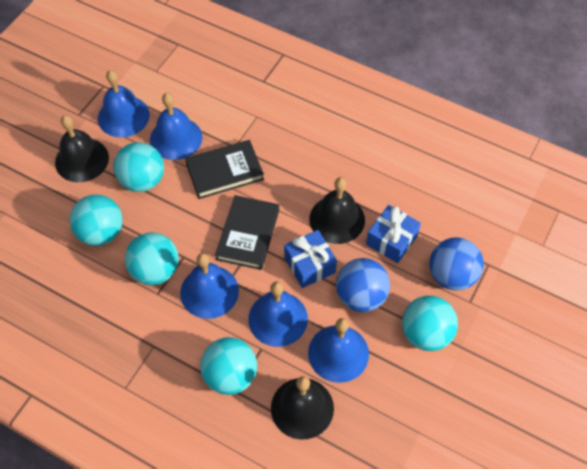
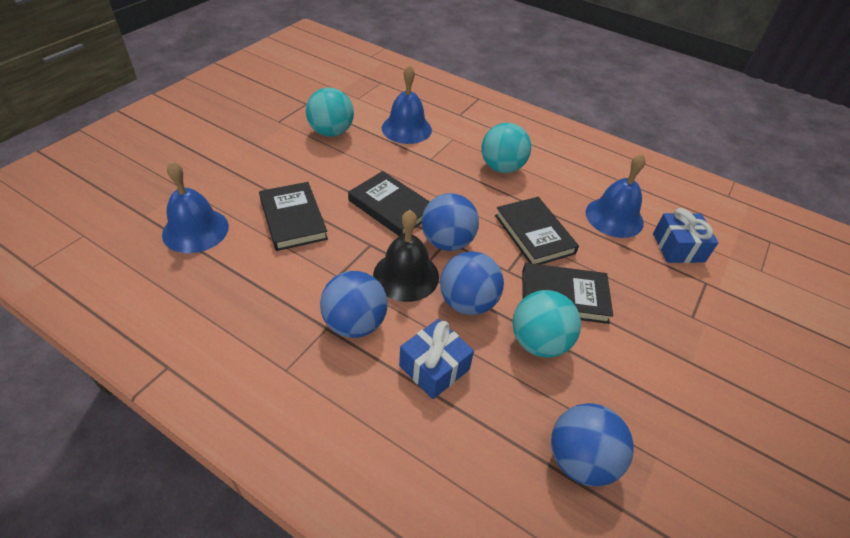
black bell: [55,115,109,182] [271,376,334,440] [310,177,365,244] = 3 -> [373,210,439,302] = 1
black book: [185,140,264,199] [215,195,279,270] = 2 -> [259,182,328,251] [348,171,430,236] [495,197,579,265] [522,263,613,324] = 4
blue ball: [336,258,390,312] [430,237,484,290] = 2 -> [320,271,388,338] [422,193,479,251] [440,251,504,315] [551,403,634,487] = 4
blue bell: [98,70,150,138] [150,93,202,160] [180,253,239,319] [248,282,308,347] [308,318,369,383] = 5 -> [162,161,229,253] [382,65,432,144] [586,154,646,238] = 3
turquoise ball: [70,195,122,246] [113,142,164,192] [125,232,179,285] [200,337,257,395] [402,296,458,351] = 5 -> [306,87,354,137] [481,123,531,173] [512,290,581,358] = 3

